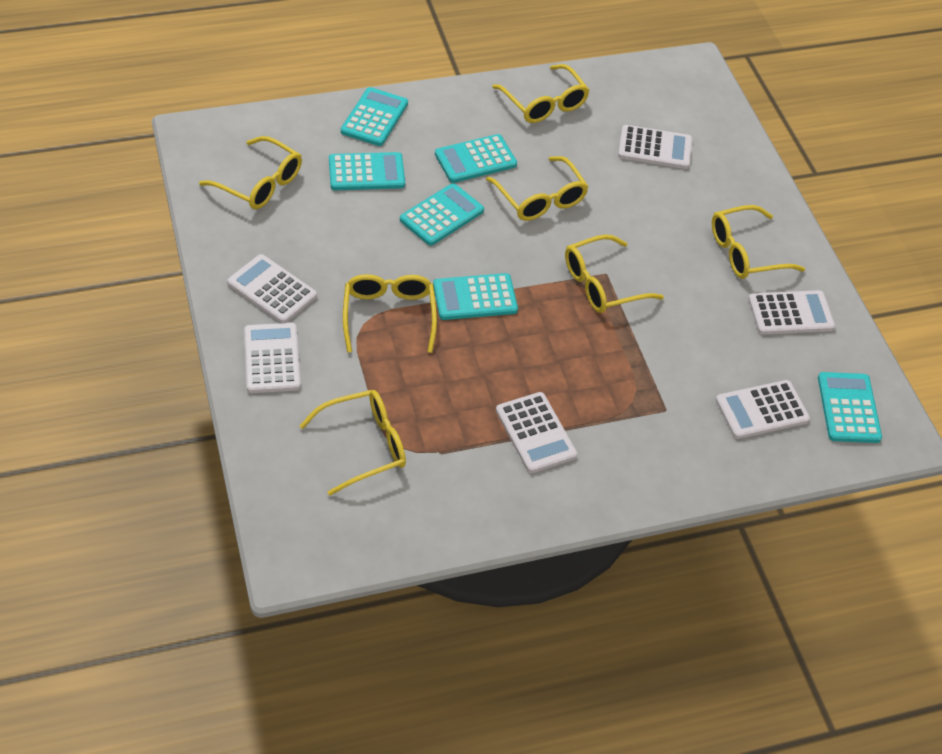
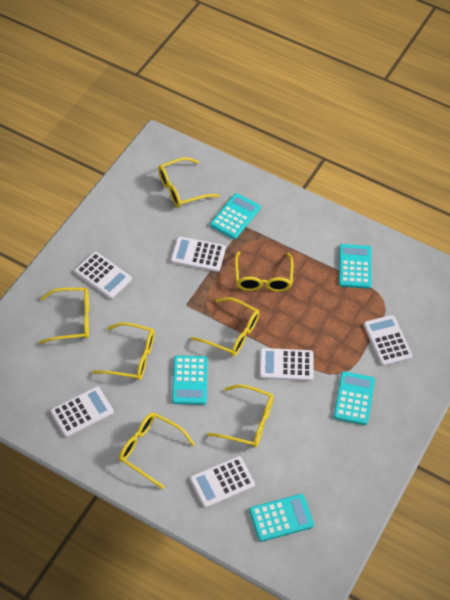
turquoise calculator: [329,152,405,190] [341,87,408,146] [400,183,484,246] [433,273,518,320] [435,134,517,183] [818,372,882,443] = 6 -> [172,355,208,405] [210,193,261,239] [249,494,314,542] [333,371,375,425] [339,244,371,289] = 5

